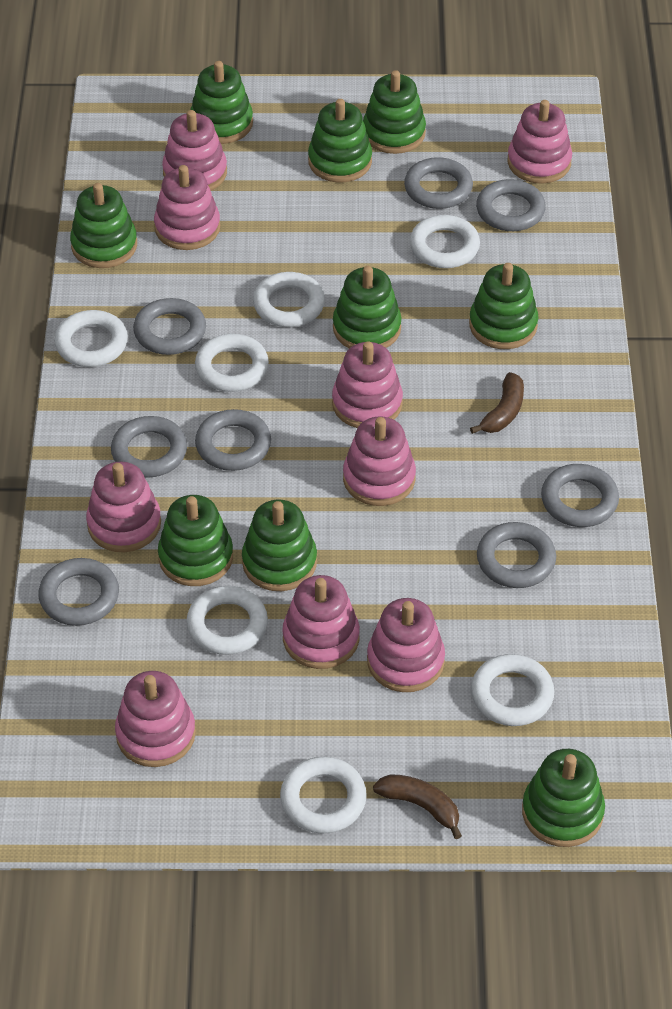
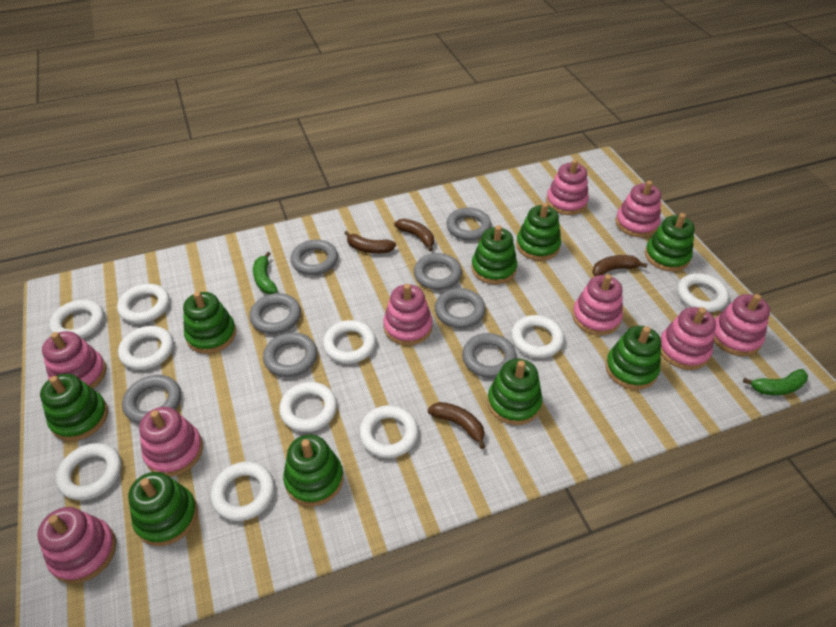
brown banana: [373,774,462,839] [470,372,524,434] = 2 -> [344,231,396,253] [394,219,434,251] [428,402,485,449] [592,255,648,276] = 4
green banana: none = 0 -> [253,252,278,294] [743,369,808,395] = 2
white ring: [54,310,128,367] [186,586,268,655] [195,334,269,392] [253,272,325,327] [280,757,367,834] [410,215,480,268] [471,654,554,726] = 7 -> [49,300,104,339] [56,443,121,501] [117,284,170,324] [118,326,174,370] [211,461,275,521] [279,382,337,432] [323,320,376,364] [359,405,418,458] [511,315,564,358] [677,273,729,312] = 10

